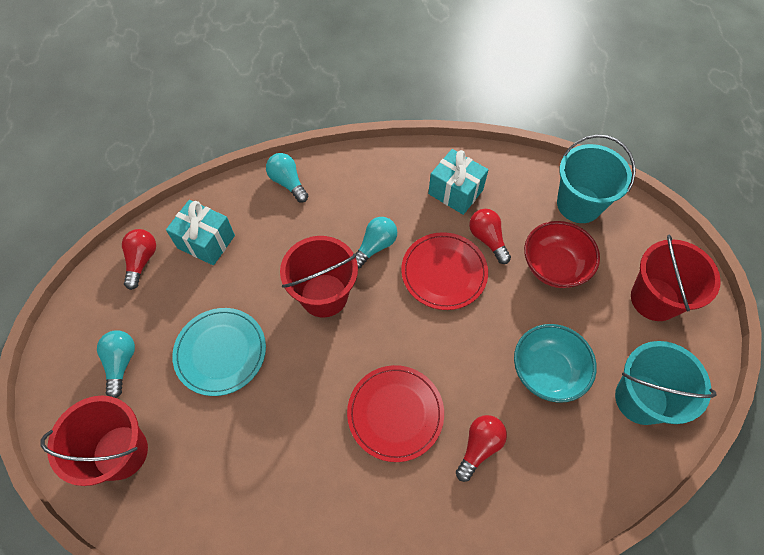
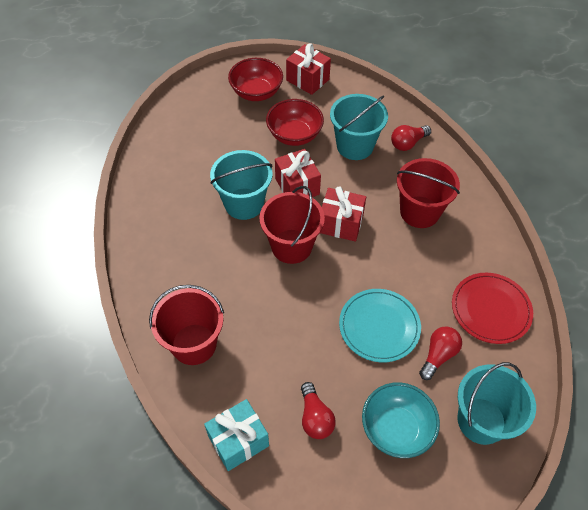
red bowl: [524,221,600,288] = 1 -> [228,58,283,101] [266,99,324,146] = 2
red gift: none = 0 -> [275,149,321,197] [286,43,331,95] [320,186,366,242] = 3
red plate: [347,365,444,462] [401,232,488,310] = 2 -> [452,273,533,344] = 1
turquoise bucket: [557,134,636,223] [615,341,717,425] = 2 -> [210,150,273,220] [330,94,388,160] [457,362,536,445] = 3
turquoise gift: [166,200,235,265] [428,149,488,215] = 2 -> [204,399,269,471] = 1
turquoise light bulb: [97,330,135,398] [266,153,308,202] [356,217,397,268] = 3 -> none = 0

